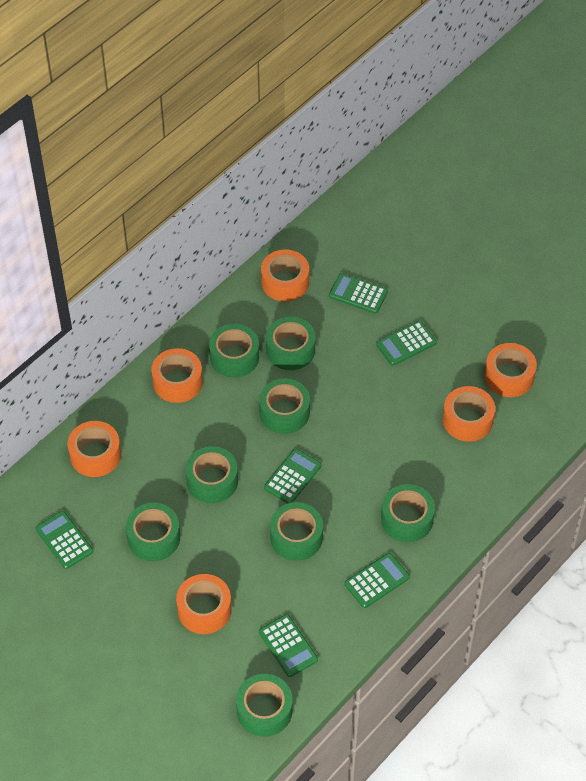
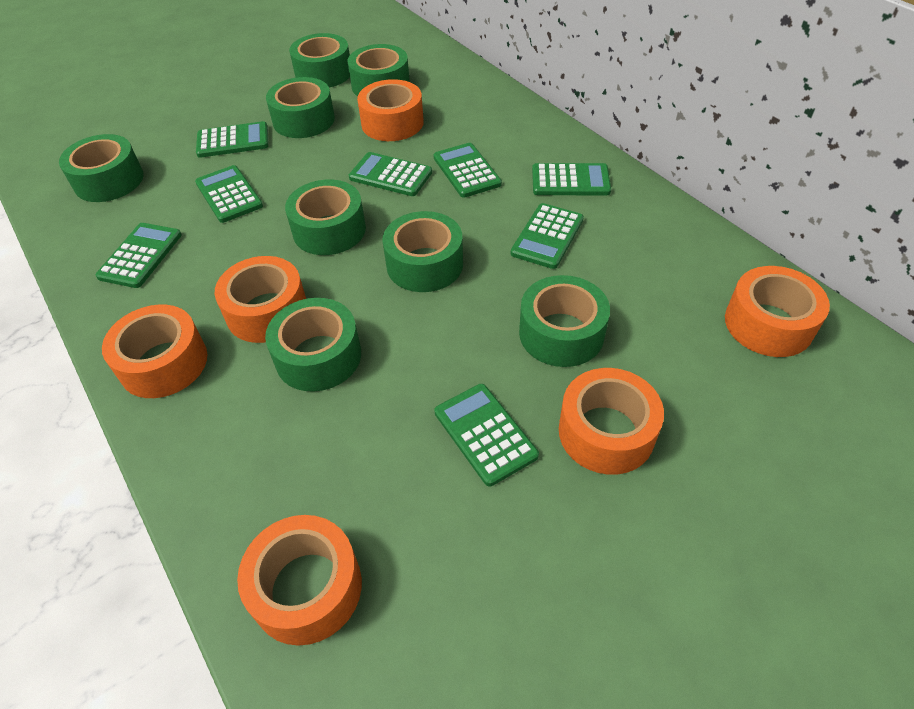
green calculator: [36,511,93,569] [259,614,318,677] [264,448,321,504] [329,273,388,314] [344,553,410,608] [376,321,437,366] = 6 -> [95,223,182,288] [195,165,263,223] [196,121,269,158] [349,152,432,196] [434,143,502,198] [434,384,539,486] [511,203,584,269] [532,163,611,195] = 8

